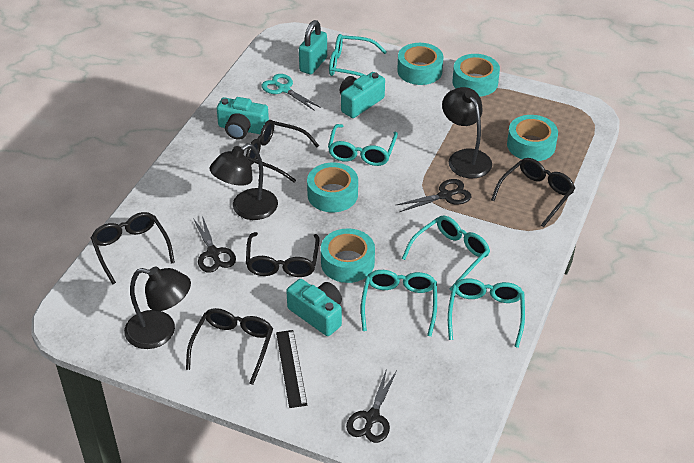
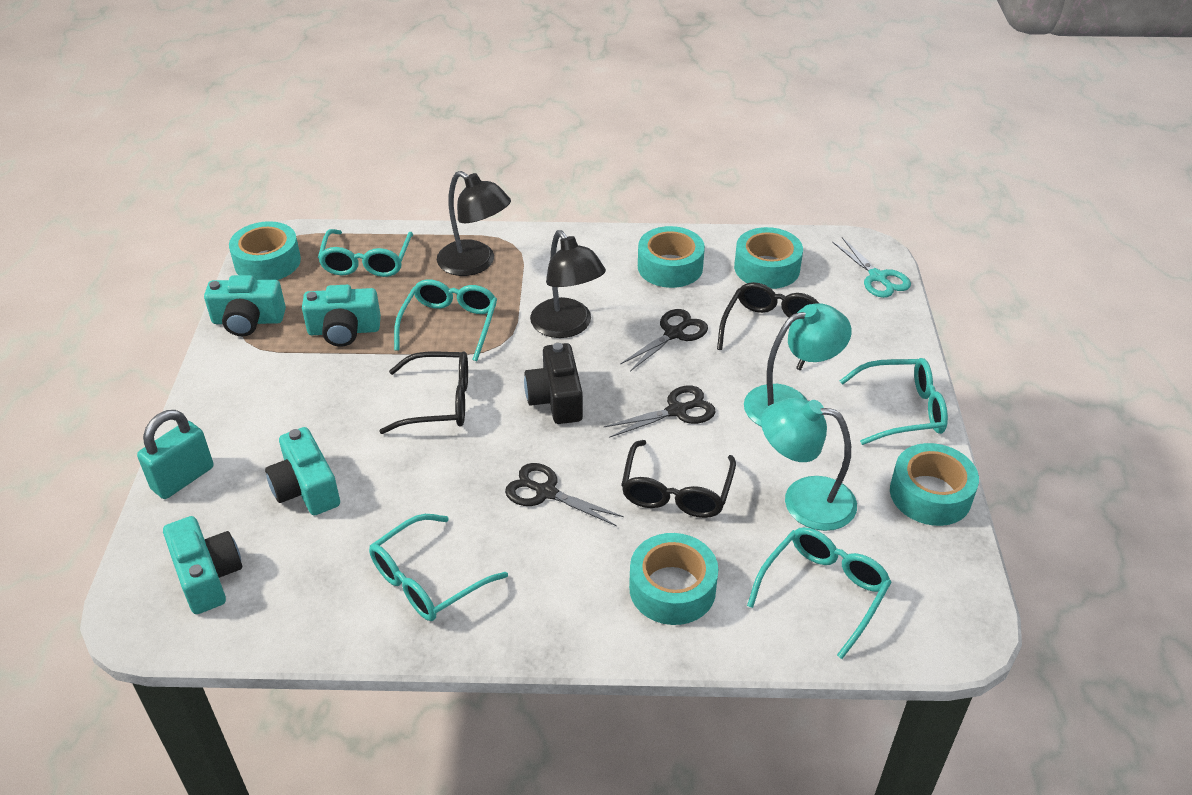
black camera: none = 0 -> [524,343,583,424] = 1
black glasses: [91,212,175,285] [186,308,273,385] [246,120,319,183] [246,232,320,277] [491,158,575,227] = 5 -> [379,351,468,434] [621,440,736,518] [717,282,819,370] = 3
black lamp: [124,267,191,349] [210,144,278,220] [442,87,492,178] = 3 -> [437,171,511,276] [530,230,606,338] = 2
black ruler: [276,330,307,408] = 1 -> none = 0
turquoise camera: [217,97,269,140] [286,279,342,336] [339,72,385,118] = 3 -> [163,516,242,614] [204,275,286,336] [265,427,340,515] [302,285,381,347] = 4
turquoise lamp: none = 0 -> [744,303,852,427] [761,398,857,531] = 2

